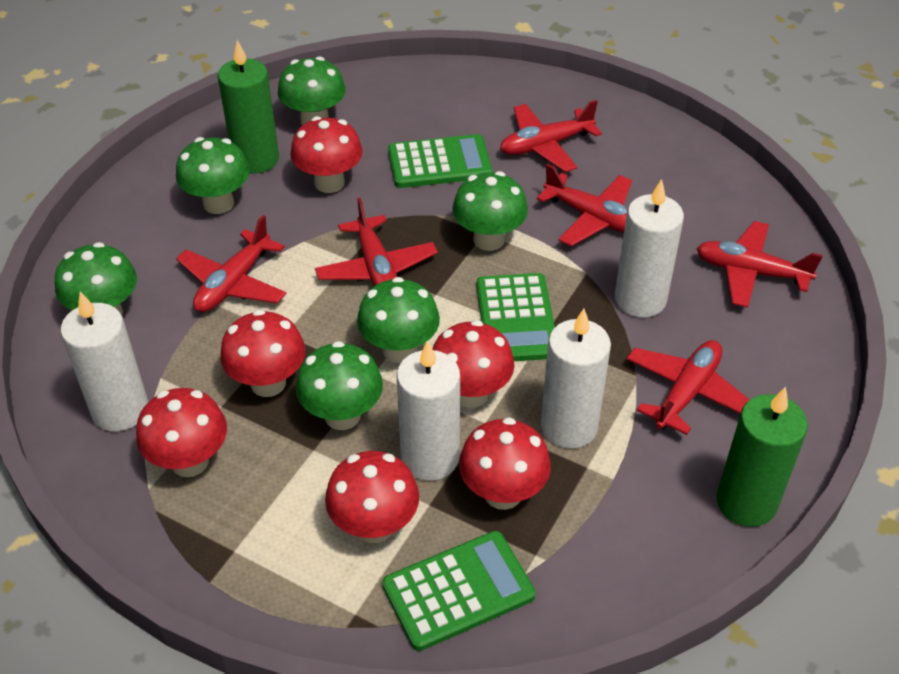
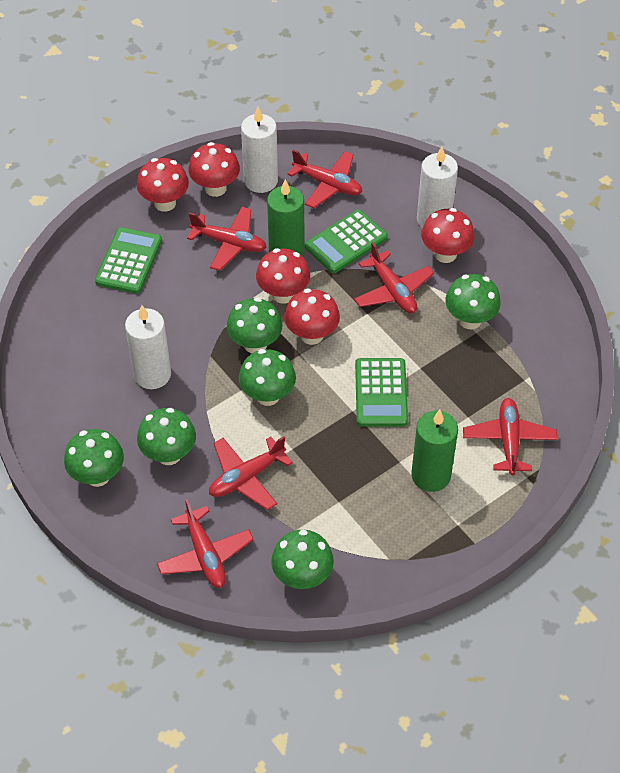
red mushroom: [136,388,227,477] [220,310,305,397] [291,116,363,193] [325,451,419,543] [433,320,515,408] [459,417,551,510] = 6 -> [137,158,189,212] [188,142,240,197] [256,248,310,304] [284,289,340,345] [421,208,475,263] = 5
white candle: [60,291,148,432] [396,340,460,481] [541,309,611,449] [615,179,684,318] = 4 -> [125,305,171,389] [241,107,278,193] [417,147,458,228] = 3

